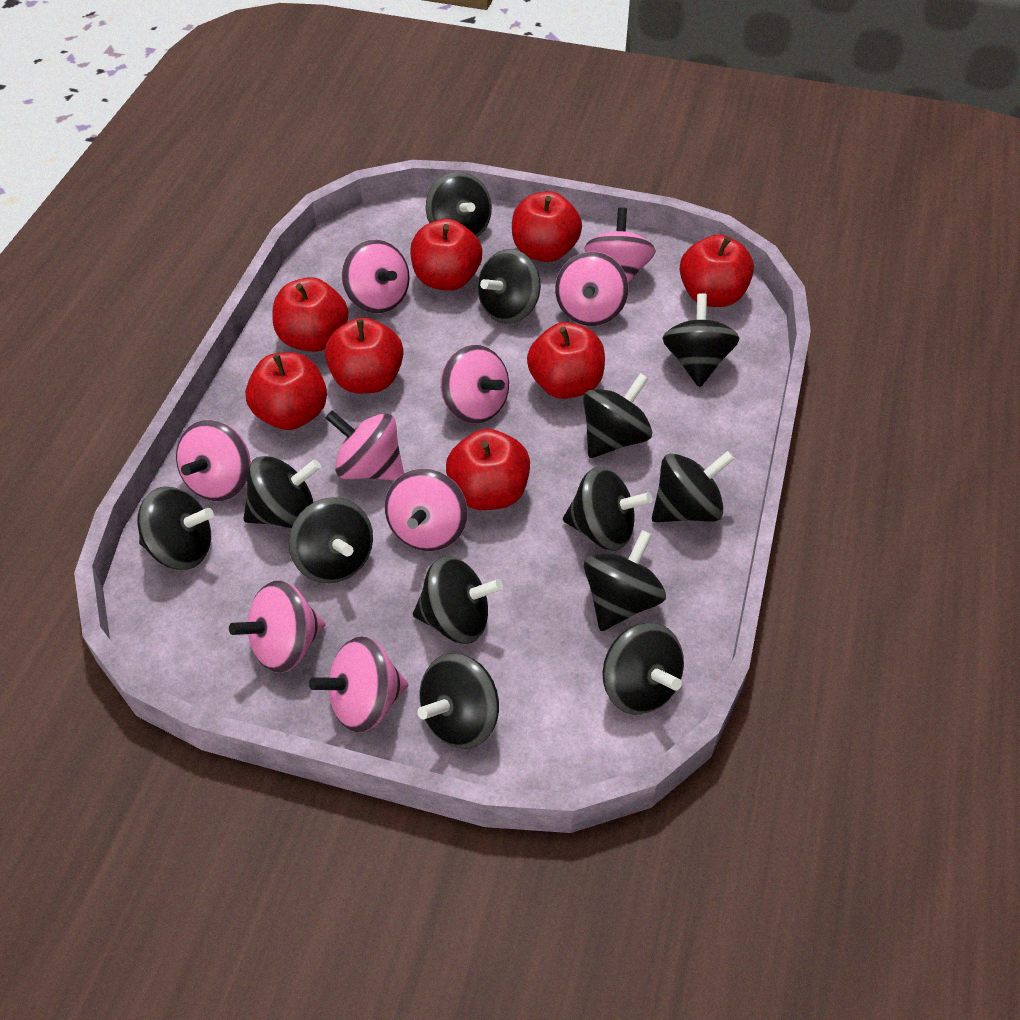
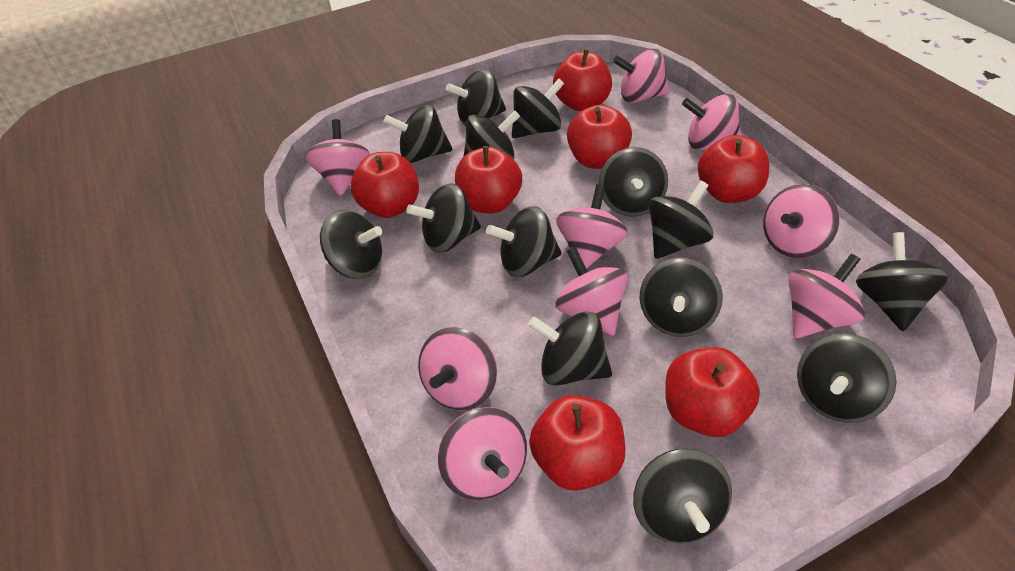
black spinning top: [137,487,214,570] [244,456,321,528] [289,497,373,583] [413,556,503,644] [417,653,499,749] [426,172,492,237] [477,249,541,324] [563,467,653,551] [583,373,652,458] [584,530,666,631] [603,623,684,714] [652,451,734,522] [663,293,740,387] = 13 -> [320,210,382,279] [383,105,452,163] [406,183,481,253] [446,69,506,126] [463,110,520,160] [486,206,561,277] [512,79,564,138] [528,311,612,386] [599,147,668,217] [633,449,732,544] [640,257,723,337] [649,181,714,259] [797,333,896,423] [856,232,948,331] = 14
red apple: [245,352,327,430] [273,277,349,352] [325,317,404,394] [410,219,482,291] [446,429,530,510] [512,191,582,262] [527,322,605,399] [680,235,754,307] = 8 -> [350,152,419,218] [455,146,522,213] [529,395,625,491] [553,49,612,111] [567,105,632,169] [665,347,760,437] [698,135,769,203] = 7

